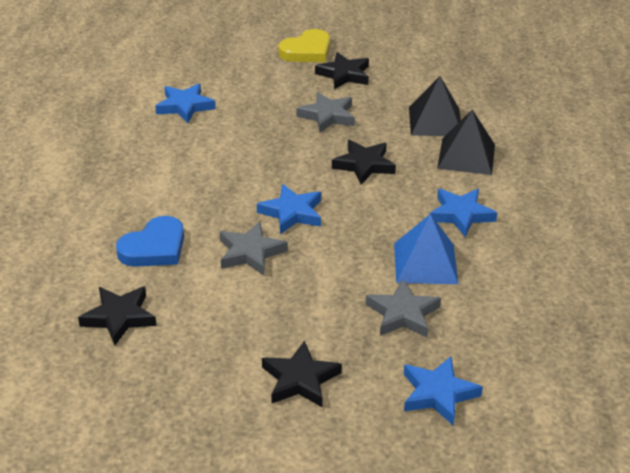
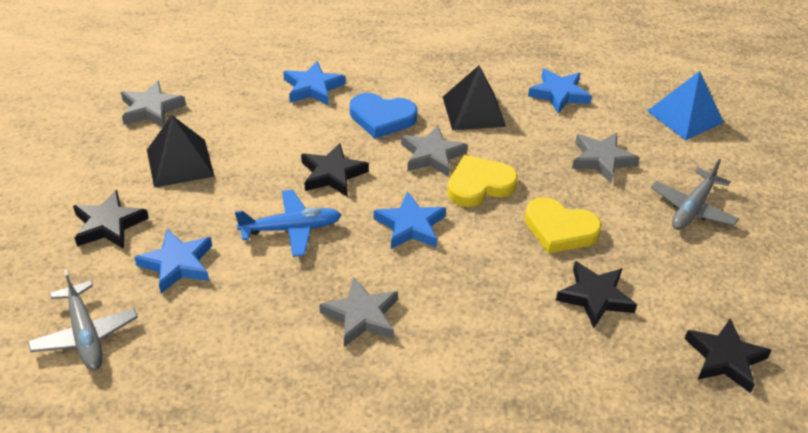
blue plane: none = 0 -> [235,190,341,257] = 1
grey plane: none = 0 -> [28,269,138,370] [651,159,739,230] = 2
grey star: [220,222,288,275] [297,92,355,133] [366,279,441,338] = 3 -> [121,81,186,127] [319,277,398,347] [401,125,468,177] [572,133,640,183] = 4
yellow heart: [278,29,330,62] = 1 -> [447,155,518,207] [524,197,602,254] = 2

